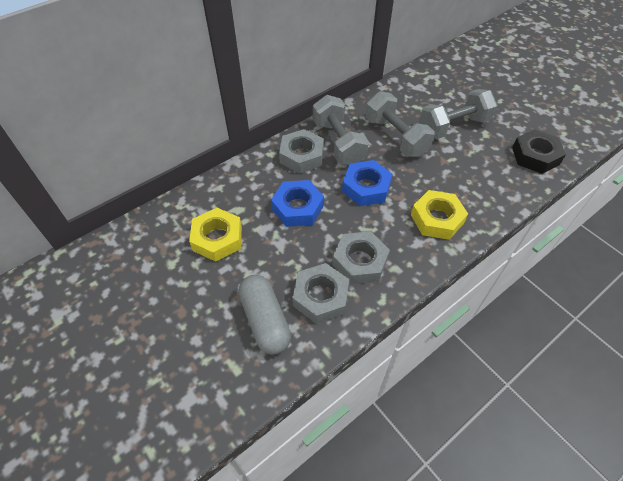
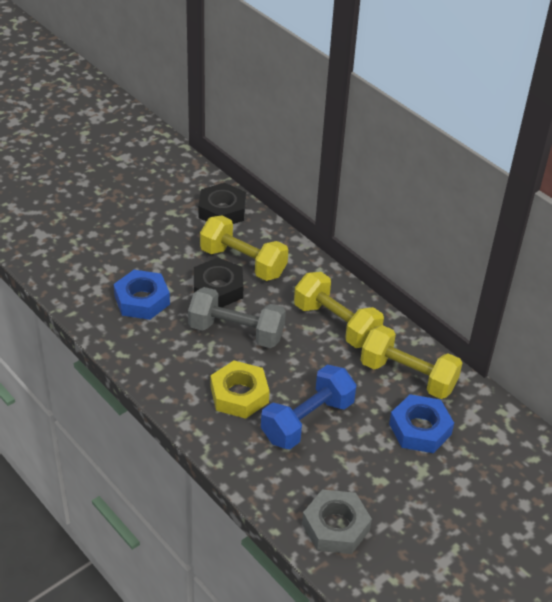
black nut: [512,129,566,174] = 1 -> [194,258,243,307] [198,183,246,224] = 2
blue dumbbell: none = 0 -> [261,365,356,449] = 1
grey capsule: [238,275,291,354] = 1 -> none = 0
grey dumbbell: [313,95,369,165] [365,91,434,157] [419,89,497,139] = 3 -> [188,287,286,348] = 1
grey nut: [279,129,324,173] [292,263,349,324] [332,231,390,284] = 3 -> [302,489,372,554] = 1
yellow dumbbell: none = 0 -> [200,215,288,281] [294,272,384,348] [361,325,462,399] = 3
yellow nut: [189,208,242,262] [411,190,468,240] = 2 -> [211,361,269,419] = 1

